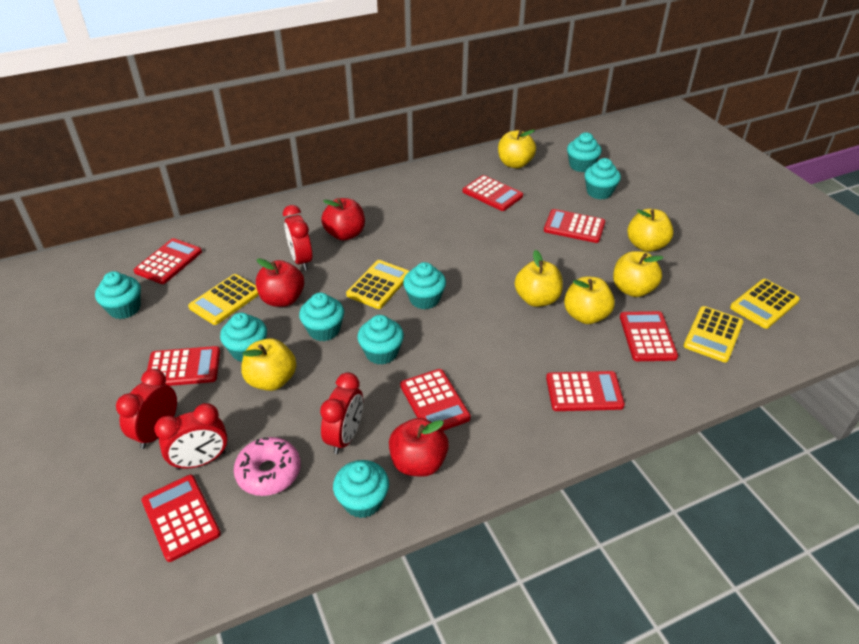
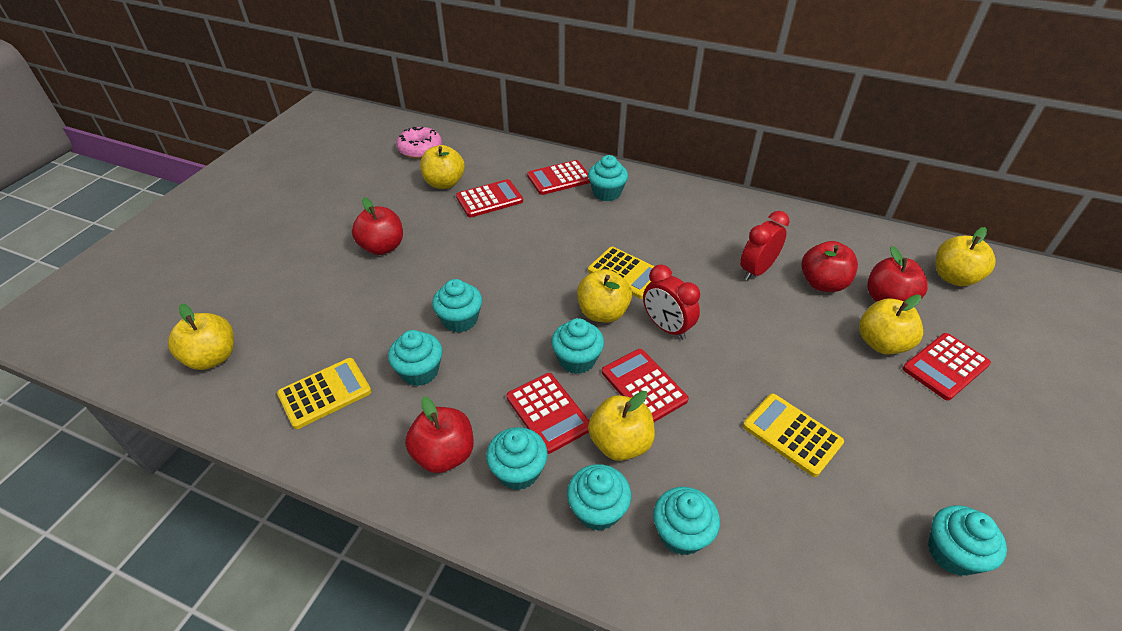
red apple: [256,258,304,307] [321,198,365,241] [389,418,449,477] = 3 -> [352,197,403,255] [405,396,474,473] [802,241,858,292] [867,246,928,302] = 4
red calculator: [134,238,202,284] [141,475,221,562] [147,346,220,386] [400,369,471,431] [463,175,523,211] [544,209,605,243] [546,371,625,411] [620,311,678,361] = 8 -> [456,179,523,217] [506,373,589,454] [527,160,590,195] [602,349,689,422] [903,333,991,401] = 5
red clock: [116,369,177,449] [154,403,228,470] [283,205,313,270] [320,372,363,454] = 4 -> [643,265,700,340] [740,211,789,281] = 2
yellow calculator: [188,274,259,325] [346,260,409,309] [684,306,744,362] [730,279,800,329] = 4 -> [277,358,371,429] [588,247,654,299] [743,393,844,477] = 3

